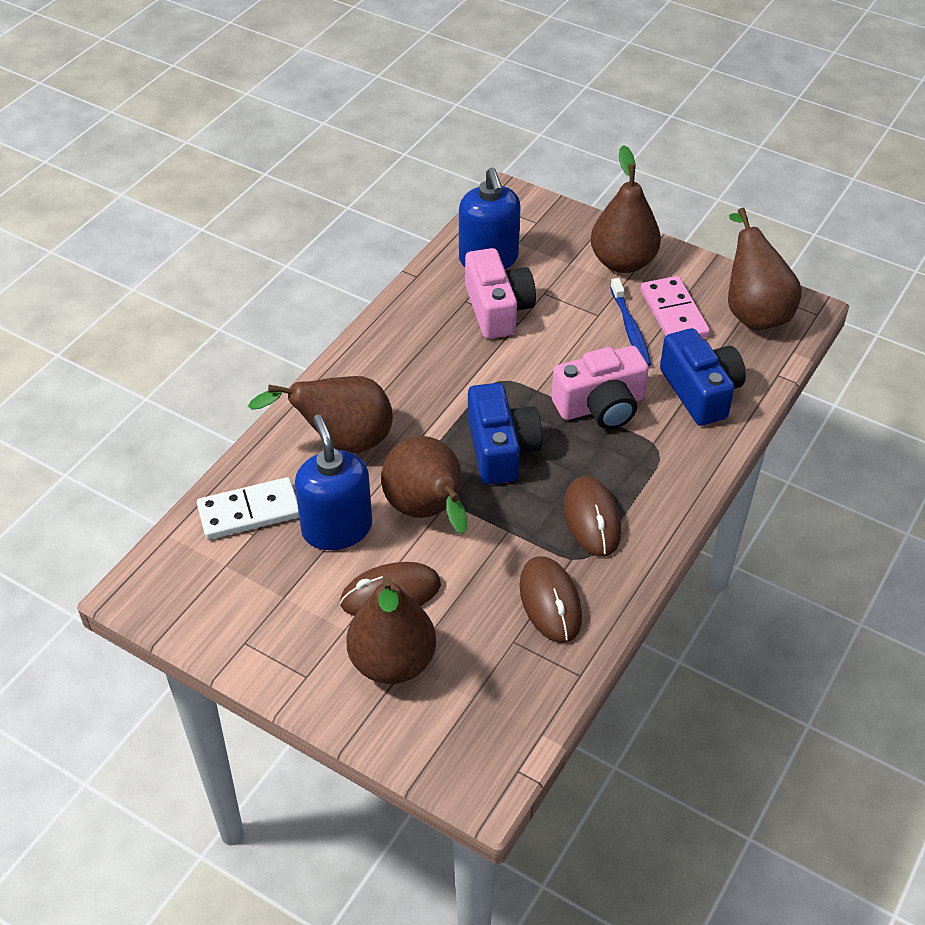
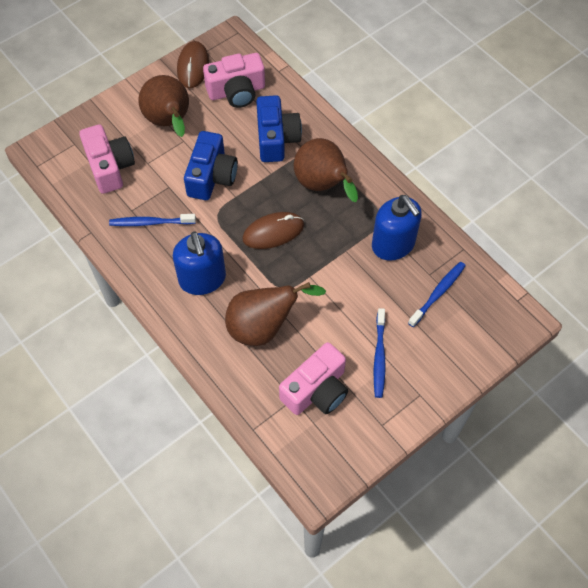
blue toothbrush: [610,278,651,367] = 1 -> [109,214,196,226] [374,308,386,398] [408,262,466,327] = 3
brown mouse: [340,562,441,616] [519,556,582,643] [564,476,621,557] = 3 -> [177,41,209,88] [242,212,304,249] = 2
brown pear: [248,376,393,453] [346,577,436,684] [381,436,467,534] [591,145,661,273] [728,208,802,330] = 5 -> [138,75,189,137] [225,282,326,346] [294,138,358,202] = 3
pink camera: [465,248,536,339] [552,346,649,429] = 2 -> [79,124,135,194] [203,53,265,108] [279,342,348,415] = 3
pink domino: [640,276,710,338] = 1 -> none = 0
white domino: [197,477,299,540] = 1 -> none = 0

